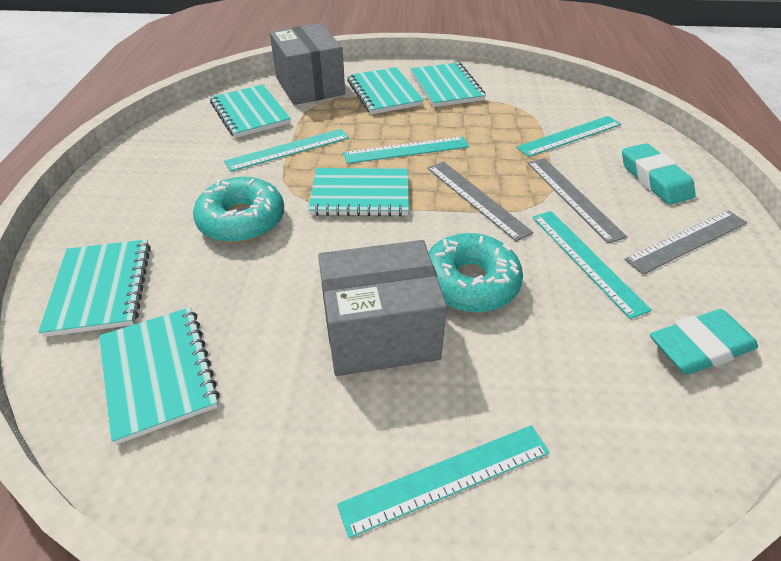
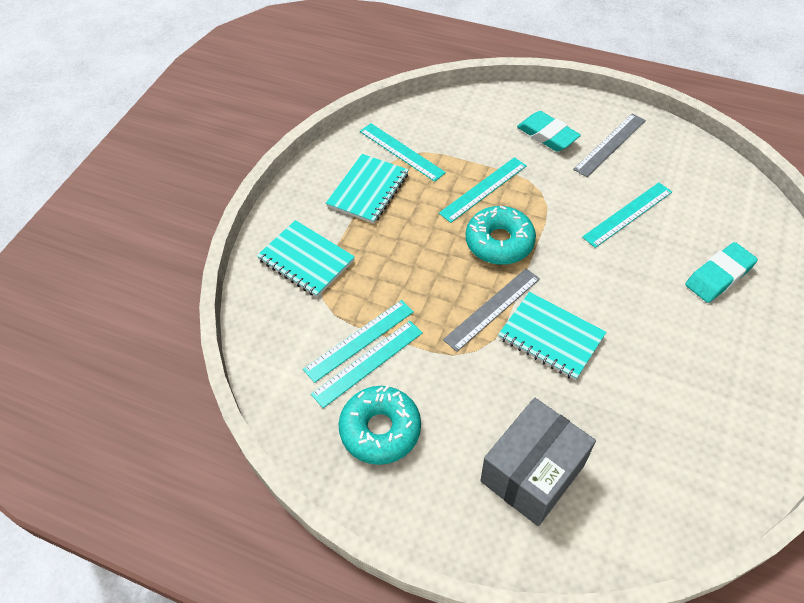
grey box: [270,23,345,105] [318,240,447,376] = 2 -> [480,398,596,526] = 1
grey ruler: [427,161,533,241] [528,158,627,243] [624,210,748,275] = 3 -> [443,268,540,352] [573,113,646,177] = 2
turquoise notebook: [38,239,151,337] [99,307,220,445] [210,85,291,138] [308,168,409,216] [347,67,424,114] [411,62,486,107] = 6 -> [257,220,355,297] [326,154,408,224] [498,292,606,380] = 3

